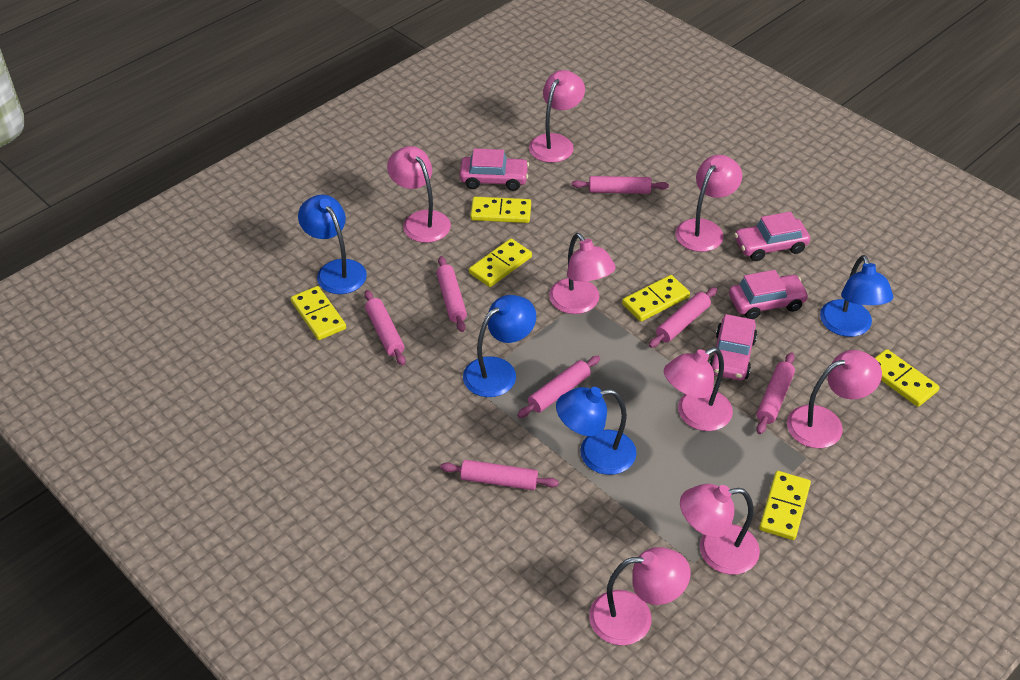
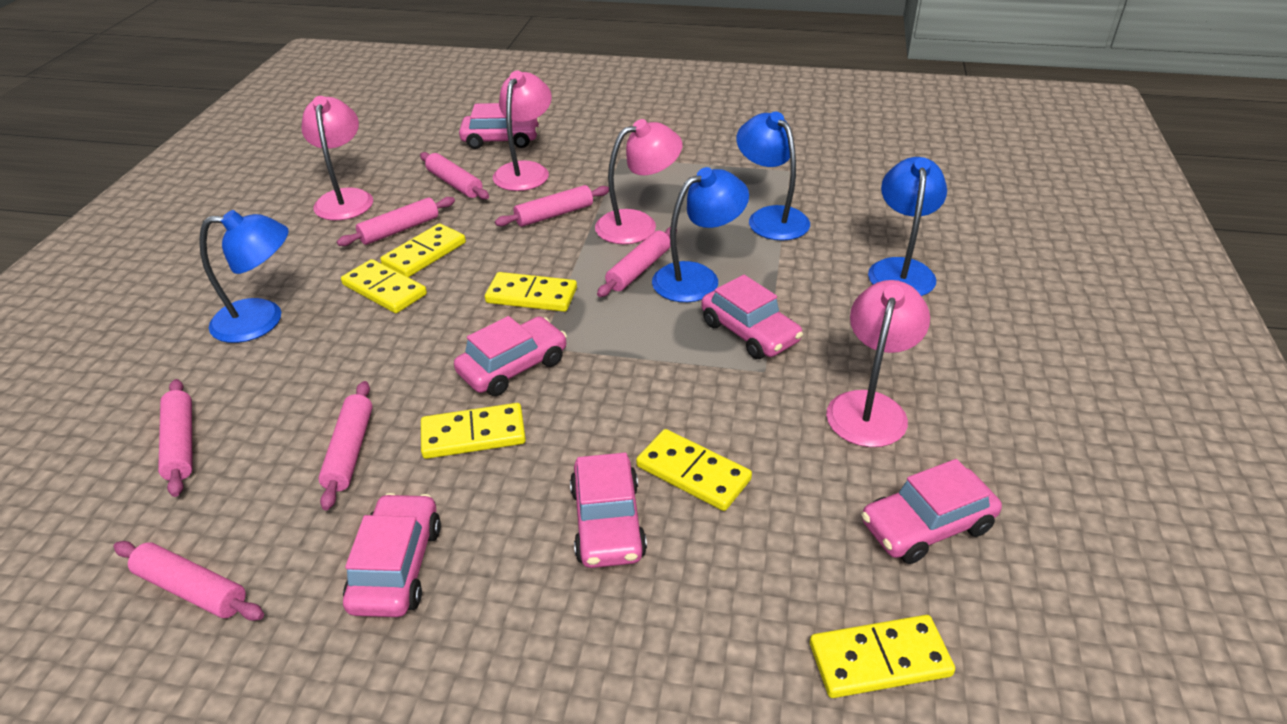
pink car: [460,149,529,191] [709,314,757,380] [729,270,809,319] [734,212,810,261] = 4 -> [343,493,441,617] [454,316,567,396] [459,103,540,149] [570,453,647,568] [701,275,803,359] [861,459,1002,564] = 6
pink lamp: [387,146,451,243] [529,70,585,163] [549,233,616,314] [589,547,691,645] [664,347,733,431] [675,155,742,252] [680,484,760,575] [787,350,882,448] = 8 -> [301,96,373,220] [493,71,552,191] [595,119,682,244] [826,280,930,447] = 4

